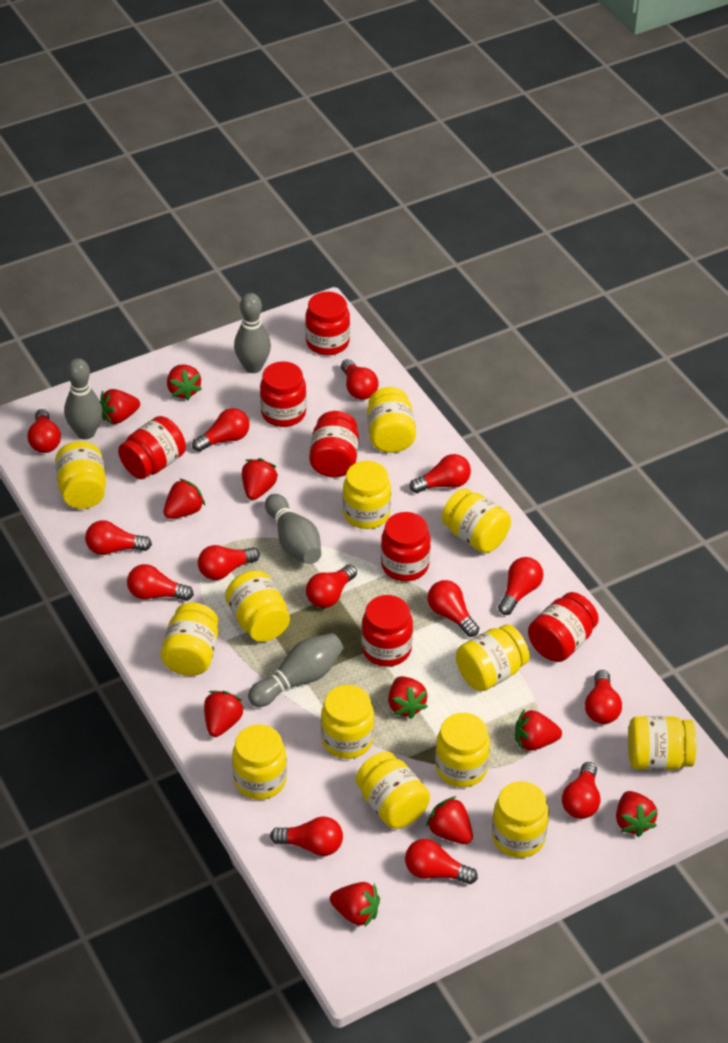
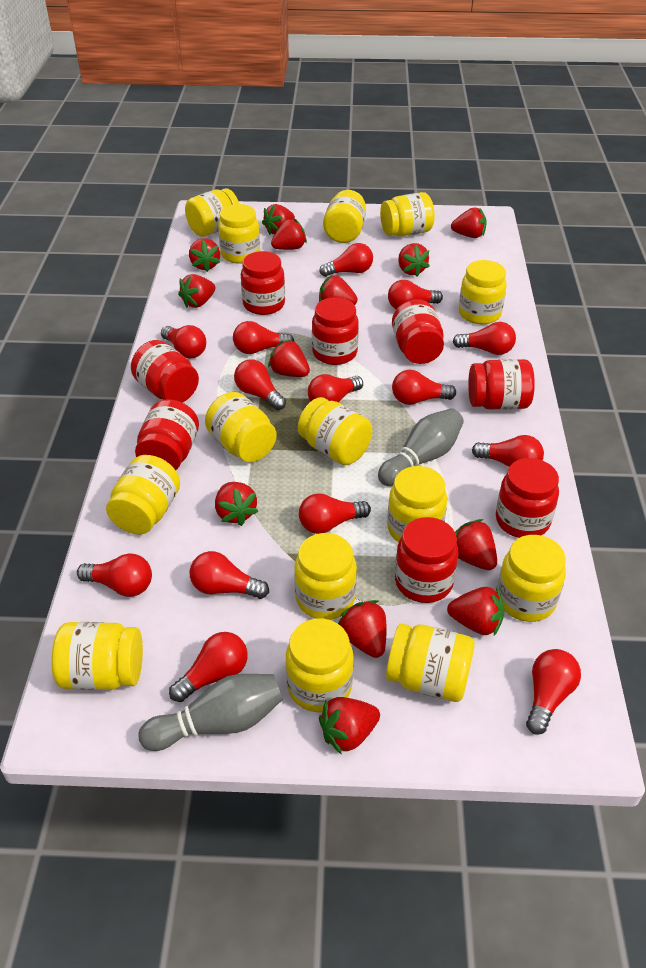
grey bowling pin: [64,358,102,440] [234,293,271,373] [248,633,344,707] [265,494,321,564] = 4 -> [138,674,283,751] [378,408,464,486] = 2
red jar: [118,416,186,479] [260,361,307,427] [305,292,350,355] [309,411,359,477] [361,595,413,667] [381,512,431,581] [528,592,599,662] = 7 -> [131,340,199,403] [135,399,199,470] [241,251,285,315] [312,297,359,365] [392,299,444,364] [395,517,459,603] [468,359,535,410] [496,458,559,538] = 8
red strawberry: [100,389,140,424] [163,478,205,519] [167,364,202,400] [204,691,244,737] [242,458,278,500] [330,882,380,928] [388,676,428,719] [426,796,473,844] [515,709,562,751] [616,791,658,837] = 10 -> [178,274,215,308] [189,238,220,272] [215,482,259,526] [262,204,295,235] [268,339,310,377] [271,218,307,250] [319,275,358,305] [319,697,380,755] [338,600,387,658] [398,243,430,277] [447,586,504,636] [451,207,487,238] [455,519,497,570] = 13
yellow jar: [55,441,106,509] [161,603,218,676] [225,570,290,642] [232,725,287,800] [321,685,374,759] [343,461,391,529] [356,751,430,829] [367,387,416,453] [435,713,490,787] [442,488,511,553] [456,624,530,691] [492,781,549,858] [628,716,696,770] = 13 -> [52,622,143,690] [106,455,180,535] [185,188,239,237] [205,392,277,462] [218,204,260,264] [286,619,354,712] [294,533,357,620] [298,397,372,465] [323,190,366,243] [380,192,435,236] [386,623,475,702] [387,466,447,542] [459,260,507,324] [497,535,566,622] = 14

